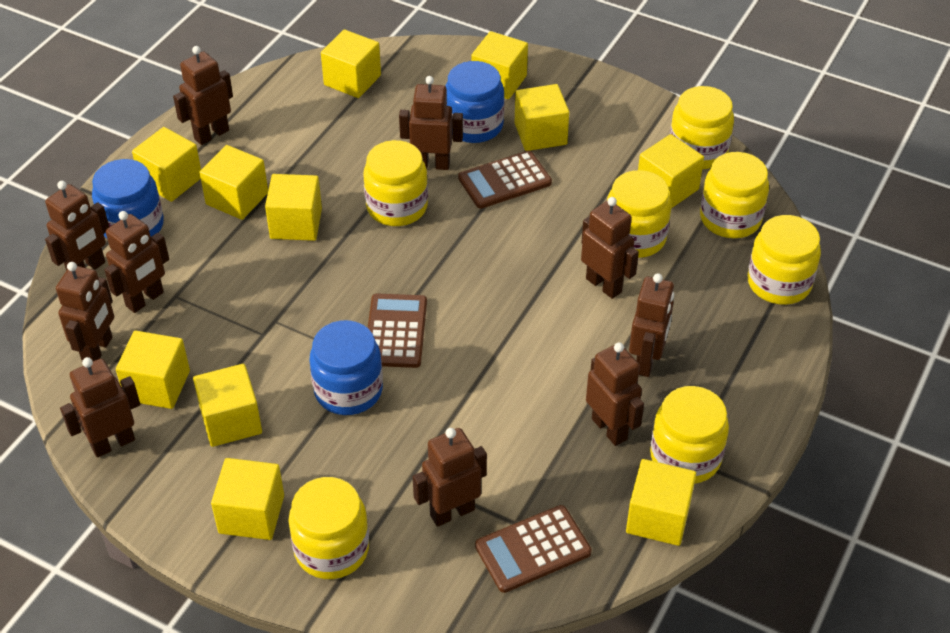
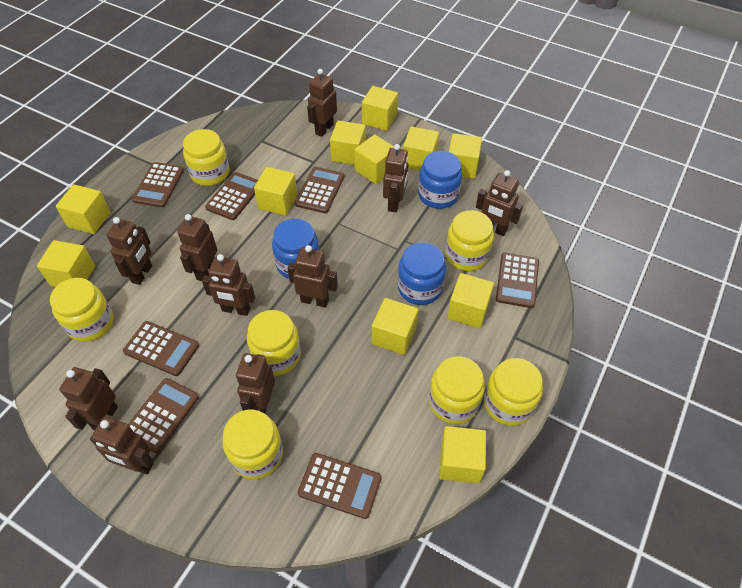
brown calculator: [368,294,427,368] [458,151,552,209] [475,505,592,593] = 3 -> [123,321,199,376] [128,378,199,453] [132,162,184,207] [205,172,258,220] [295,167,345,213] [298,453,382,519] [496,253,539,308] = 7

